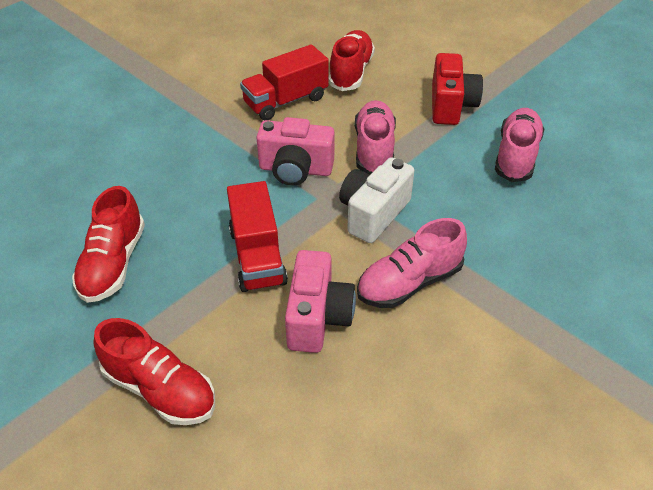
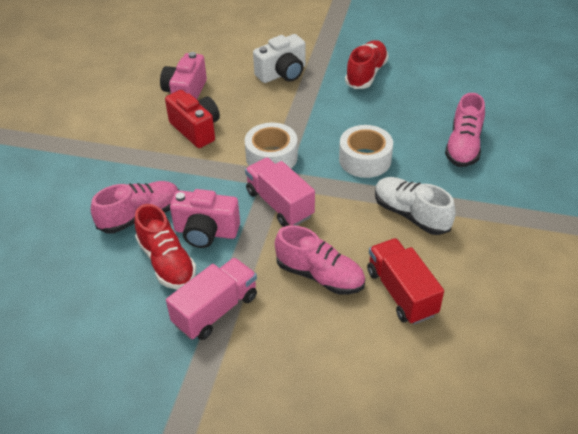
pink truck: none = 0 -> [166,258,257,340] [245,158,315,227] = 2
red shoe: [72,186,145,303] [93,318,215,425] [329,30,375,91] = 3 -> [134,204,196,290] [345,40,389,89] = 2
red truck: [227,181,288,292] [240,44,329,120] = 2 -> [367,238,444,325] = 1
white shoe: none = 0 -> [375,177,456,235] = 1
white tape: none = 0 -> [245,123,298,168] [339,125,393,178] = 2

